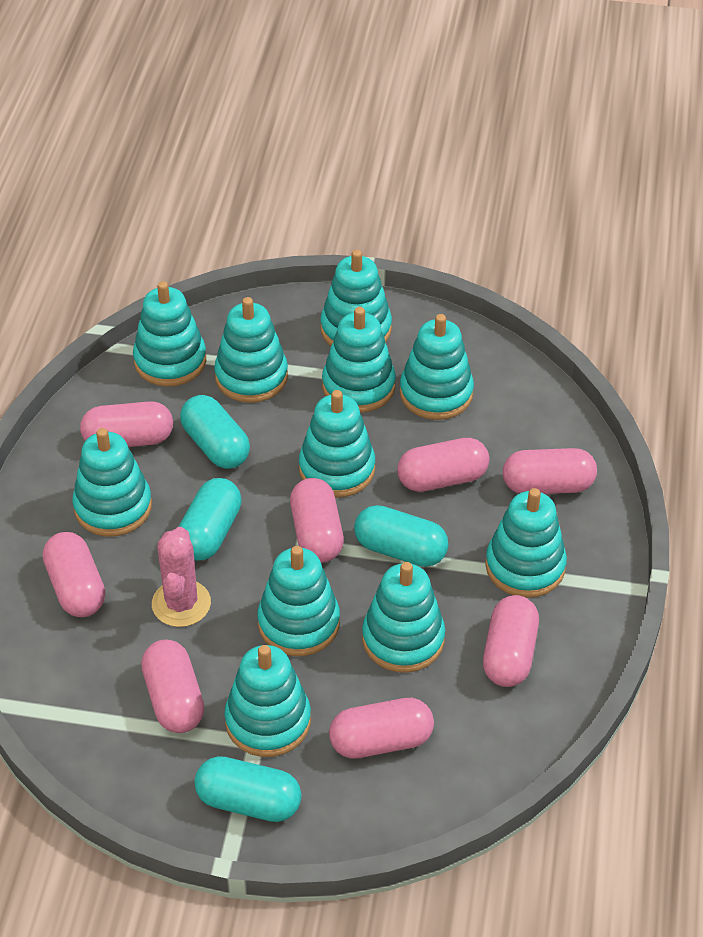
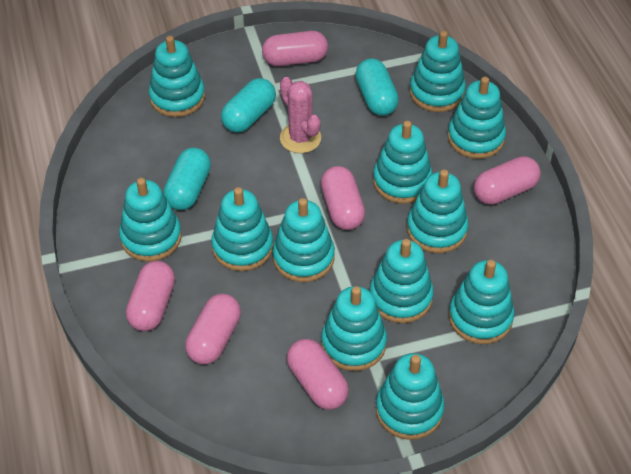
pink capsule: [43,532,105,617] [80,401,173,447] [141,639,204,733] [290,478,344,563] [329,698,434,759] [397,438,489,492] [483,595,539,687] [503,448,597,494] = 8 -> [126,261,175,331] [185,294,241,365] [262,31,328,66] [287,339,349,410] [321,166,365,230] [474,156,541,205] = 6
turquoise capsule: [178,478,242,561] [180,395,250,469] [194,756,301,822] [354,505,448,567] = 4 -> [163,148,211,210] [221,78,276,133] [355,58,399,116] = 3
turquoise stacking toy: [72,428,152,537] [133,281,206,387] [214,297,288,403] [224,645,311,757] [257,546,340,656] [299,390,375,498] [320,250,392,346] [322,307,396,412] [362,562,445,673] [400,314,474,420] [485,488,567,598] = 11 -> [119,178,181,262] [149,36,205,117] [211,187,273,271] [272,198,335,282] [321,286,387,371] [370,239,434,323] [373,121,432,204] [376,353,445,440] [407,170,468,253] [409,31,466,112] [448,77,506,159] [449,260,514,344] = 12

